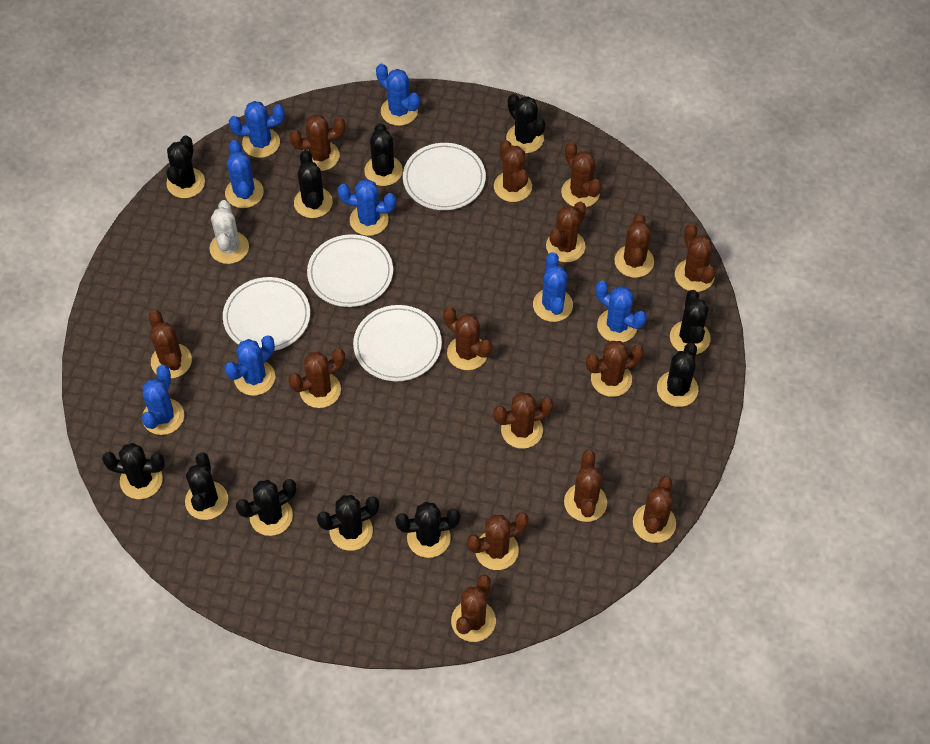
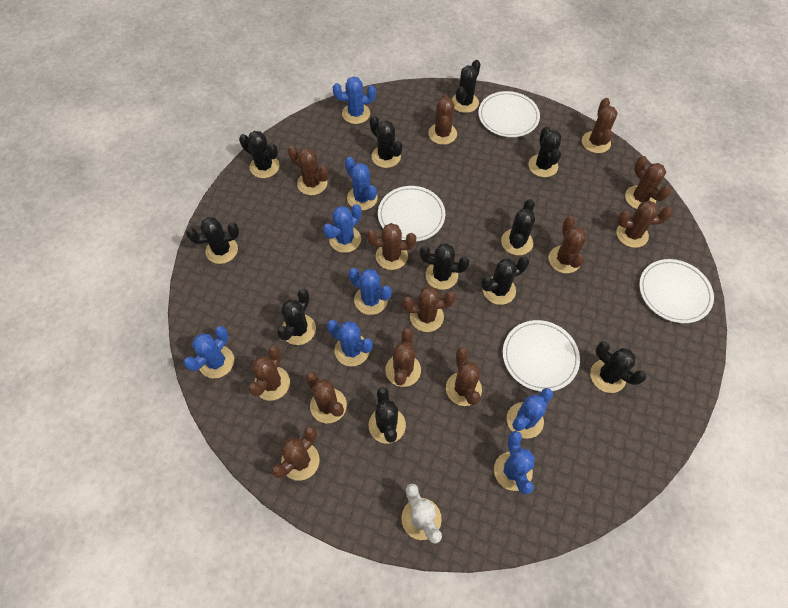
brown cactus: [149,310,192,379] [288,349,345,408] [289,114,345,171] [443,307,492,370] [451,575,496,642] [467,513,529,570] [493,392,554,449] [494,140,532,202] [546,202,586,262] [561,142,602,207] [564,450,607,522] [586,341,644,397] [615,214,654,278] [633,476,676,543] [675,224,715,292] = 15 -> [248,346,290,401] [271,426,320,481] [288,146,329,195] [306,372,347,423] [367,223,416,270] [385,328,421,387] [402,286,456,332] [428,94,457,145] [446,347,482,406] [548,216,586,273] [582,98,618,153] [617,201,672,248] [625,156,671,209] = 13

